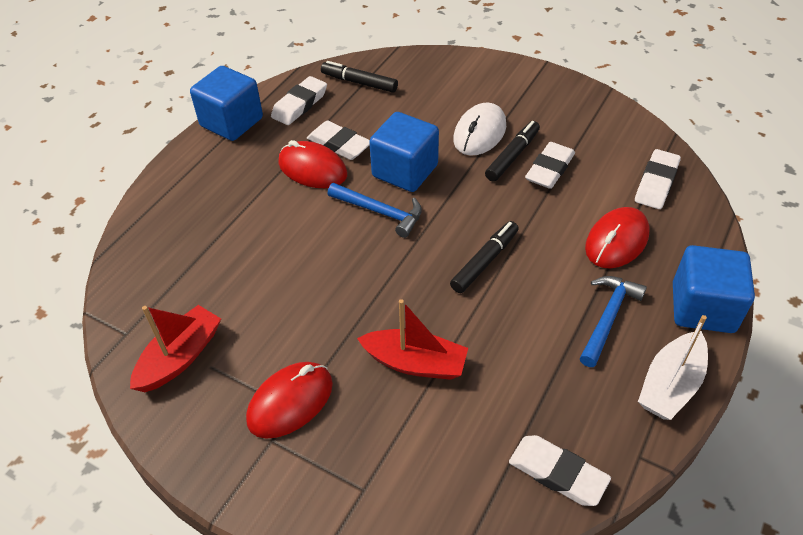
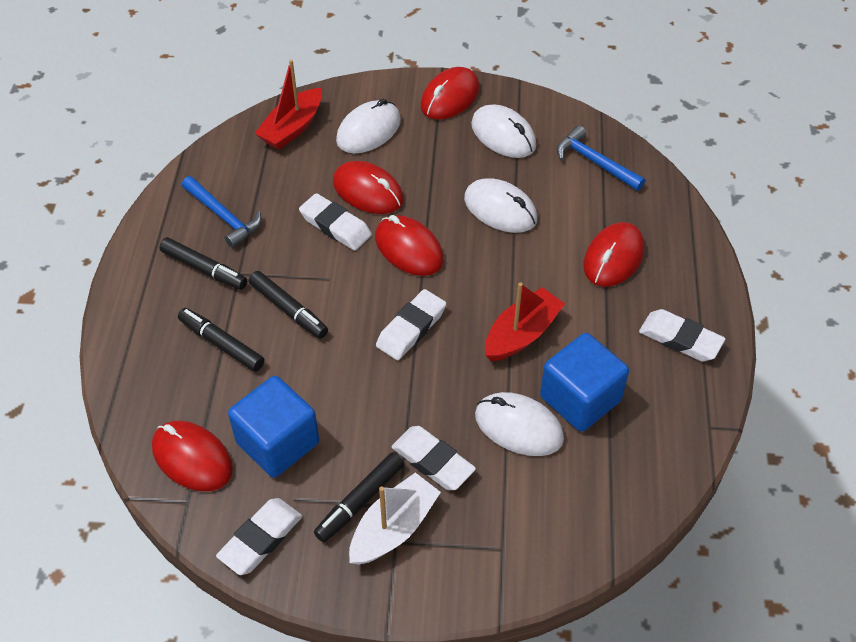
black marker: [321,61,398,93] [450,221,519,293] [485,121,540,182] = 3 -> [159,237,247,290] [178,308,265,372] [249,271,328,339] [314,452,404,542] = 4
blue cube: [190,66,263,141] [369,112,439,192] [673,245,755,333] = 3 -> [228,376,319,478] [540,333,629,432] = 2
red mouse: [246,362,333,439] [278,140,347,188] [585,207,650,268] = 3 -> [152,421,233,491] [333,161,404,214] [375,215,444,276] [421,67,479,120] [583,222,644,287] = 5
white mouse: [453,103,506,156] = 1 -> [336,99,401,153] [464,178,537,233] [471,104,536,158] [475,392,564,456] = 4

